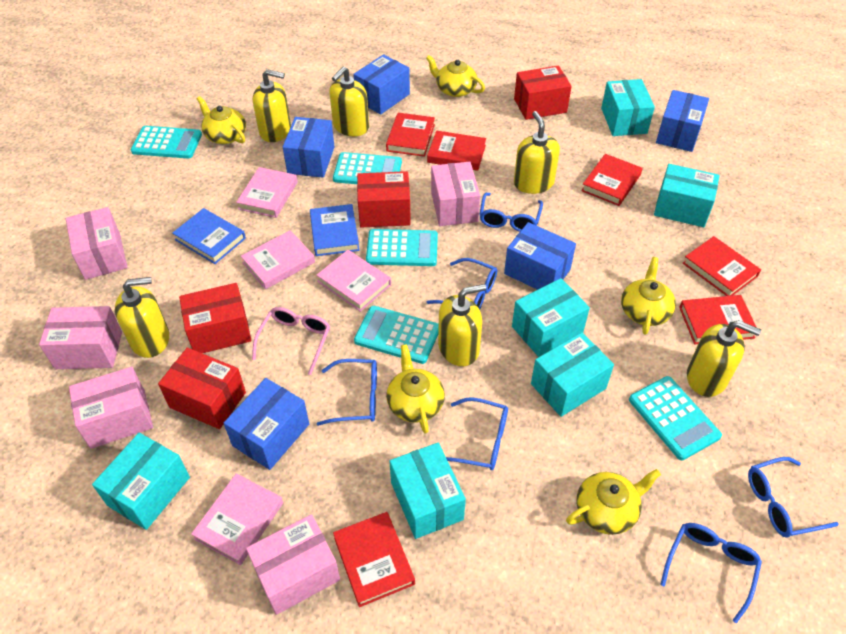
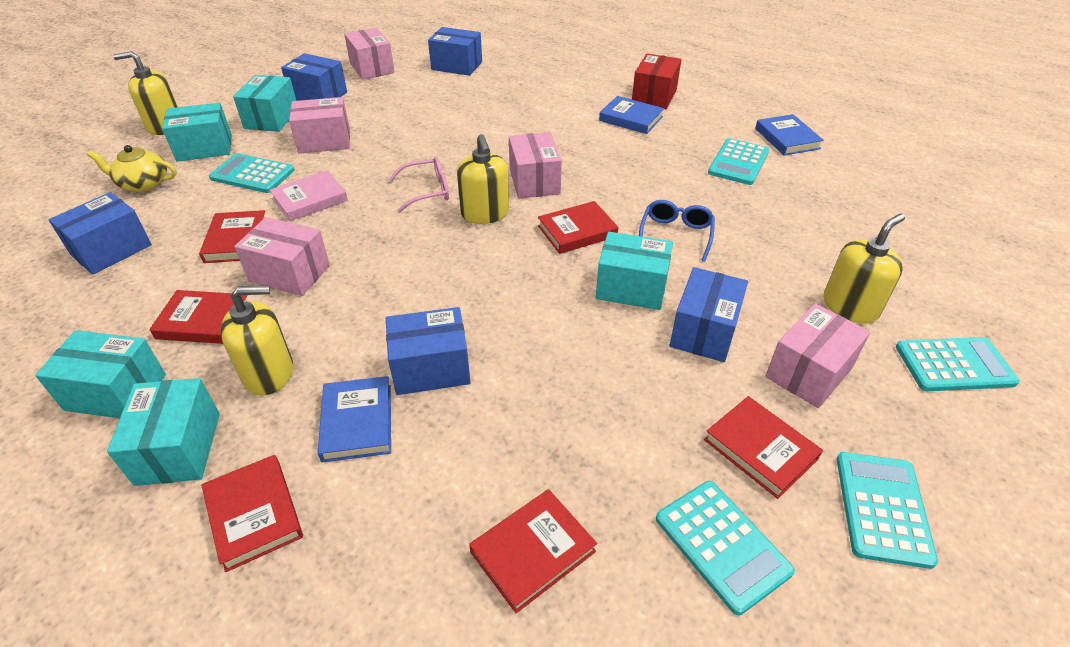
blue book: [172,208,246,264] [310,204,359,256] = 2 -> [318,376,391,463] [599,96,664,134] [755,114,824,155] = 3
blue glasses: [317,359,377,426] [427,258,497,310] [446,397,508,470] [479,193,543,232] [660,523,762,623] [748,457,839,538] = 6 -> [639,200,715,262] = 1
pink book: [191,473,283,565] [236,167,298,218] [241,230,315,289] [316,250,391,312] = 4 -> [269,170,348,222] = 1
red box: [158,348,246,429] [179,283,252,353] [357,171,411,228] [514,65,572,120] = 4 -> [632,54,681,109] = 1
turquoise box: [92,433,190,530] [389,443,466,539] [512,278,590,357] [531,332,614,417] [601,79,655,136] [654,164,720,227] = 6 -> [35,330,166,418] [107,378,220,486] [162,102,232,162] [233,75,296,132] [596,232,673,310] = 5
yellow soap dispenser: [115,277,169,358] [253,69,291,142] [330,66,369,136] [438,284,486,366] [514,111,560,194] [687,320,761,397] = 6 -> [113,51,178,135] [220,285,293,395] [457,134,509,224] [824,213,905,323] = 4
yellow teapot: [197,96,246,144] [386,344,445,434] [426,55,485,97] [566,469,661,535] [621,257,676,335] = 5 -> [87,145,177,192] = 1

